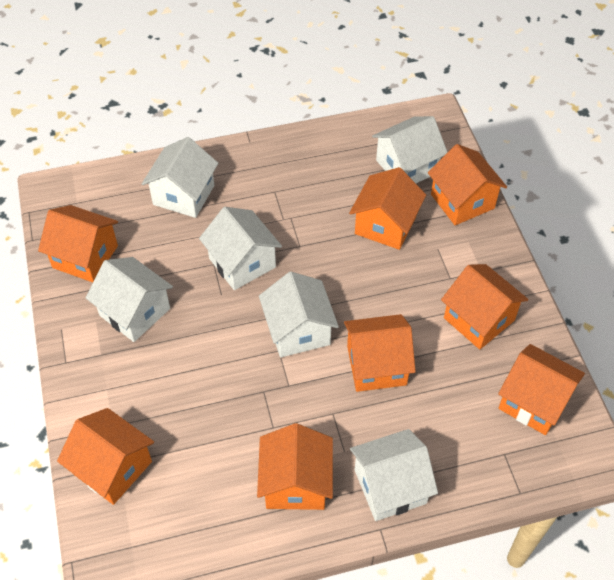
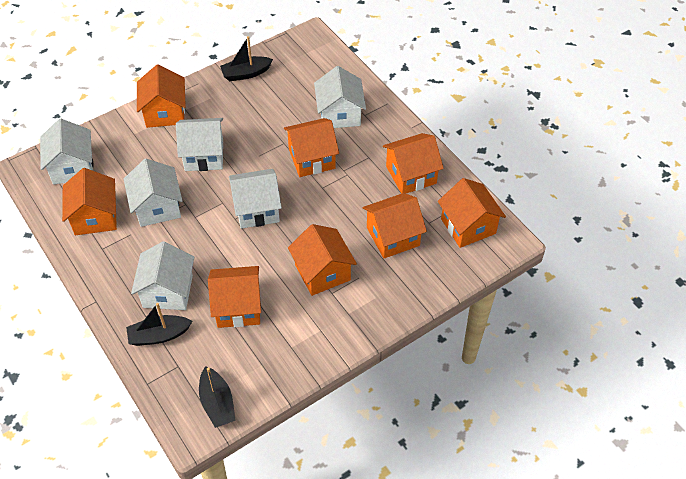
black boat: none = 0 -> [126,303,192,346] [199,366,236,428] [220,36,273,81] = 3

